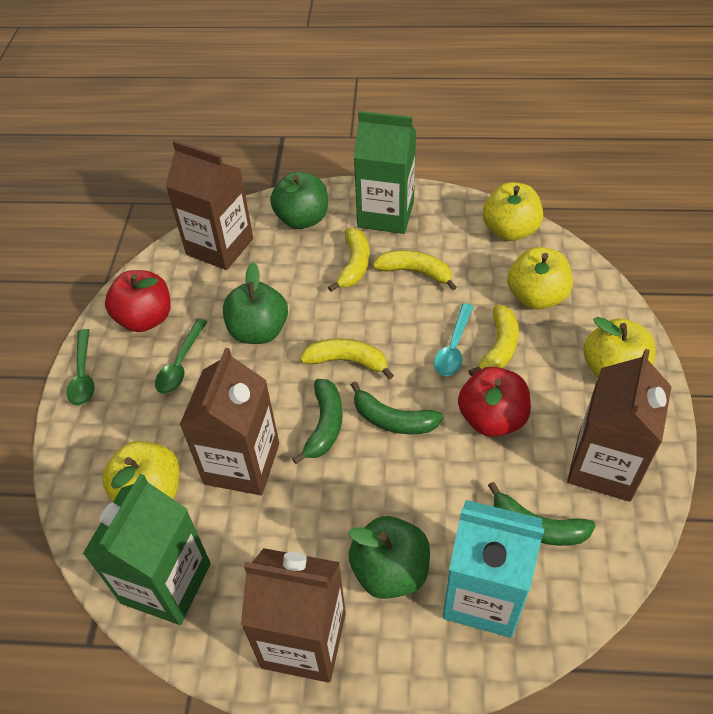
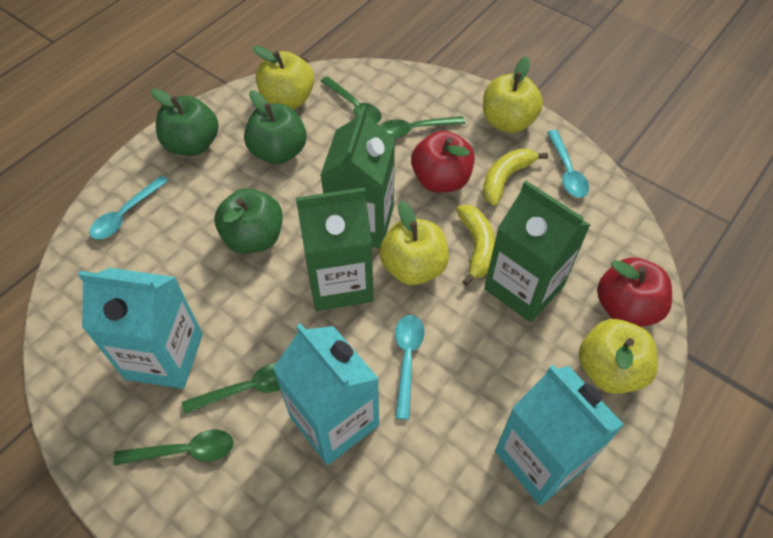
brown carton: [165,140,253,270] [180,348,279,495] [241,548,346,683] [567,349,672,502] = 4 -> none = 0
green banana: [292,379,343,464] [351,381,443,434] [488,482,596,546] = 3 -> none = 0
green carton: [83,474,211,625] [354,111,416,234] = 2 -> [296,187,374,311] [321,105,395,248] [484,181,590,323] = 3
green spoon: [66,329,95,405] [155,319,207,394] = 2 -> [113,430,234,466] [182,363,281,414] [320,76,382,123] [380,116,465,138] = 4
turquoise carton: [443,500,544,638] = 1 -> [78,268,203,389] [273,323,379,465] [495,365,624,505] = 3
turquoise spoon: [434,303,474,376] = 1 -> [89,175,169,239] [395,315,424,420] [547,130,589,198] = 3
yellow banana: [300,338,394,380] [328,228,370,292] [373,250,457,291] [468,305,519,376] = 4 -> [456,205,495,286] [483,148,548,206] = 2

